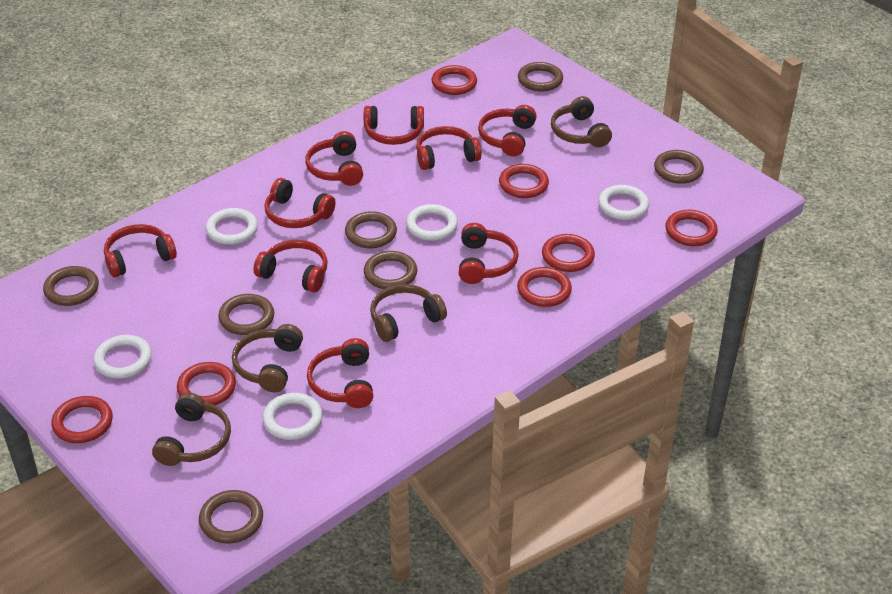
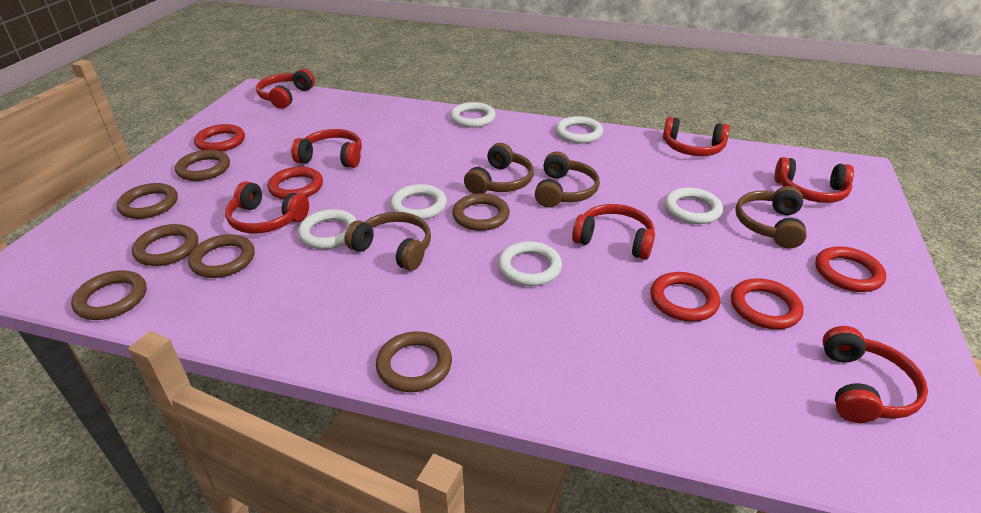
red headphones: [104,224,177,277] [253,240,328,293] [265,178,336,228] [305,131,363,186] [307,338,373,408] [364,106,424,145] [416,126,482,170] [459,223,519,284] [478,105,537,156] = 9 -> [225,181,309,234] [256,69,315,109] [291,129,362,168] [572,204,655,260] [663,117,730,156] [774,157,854,203] [822,326,928,423] = 7
red ring: [51,396,113,443] [177,362,236,405] [432,65,477,95] [499,164,549,198] [517,267,572,307] [542,234,595,272] [666,210,718,246] = 7 -> [194,124,245,152] [268,167,323,200] [650,272,720,322] [731,278,804,329] [815,246,886,292] = 5
white ring: [93,335,152,379] [206,208,258,245] [263,393,323,440] [406,204,458,241] [598,185,649,220] = 5 -> [298,209,357,249] [390,184,447,220] [450,102,496,128] [498,241,562,286] [556,116,603,143] [665,187,723,224] = 6

